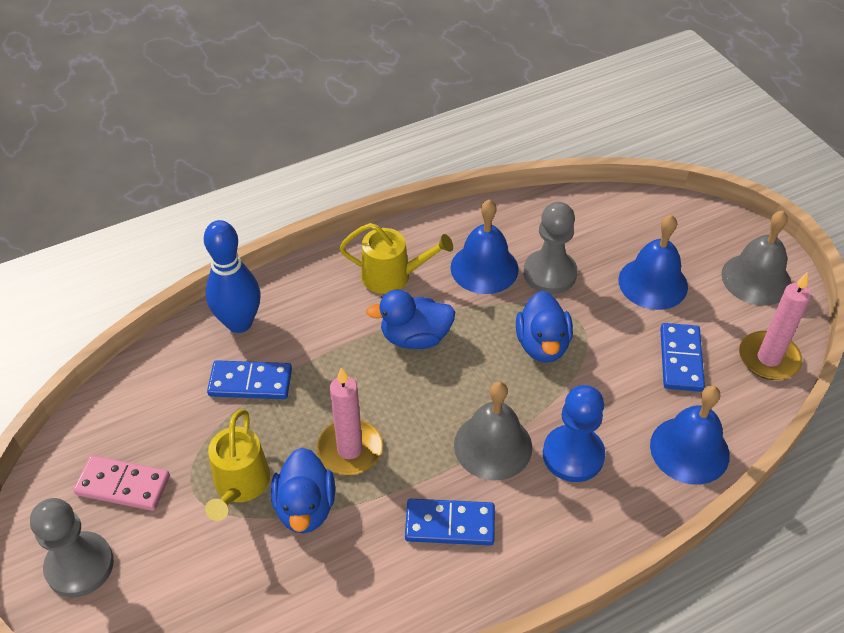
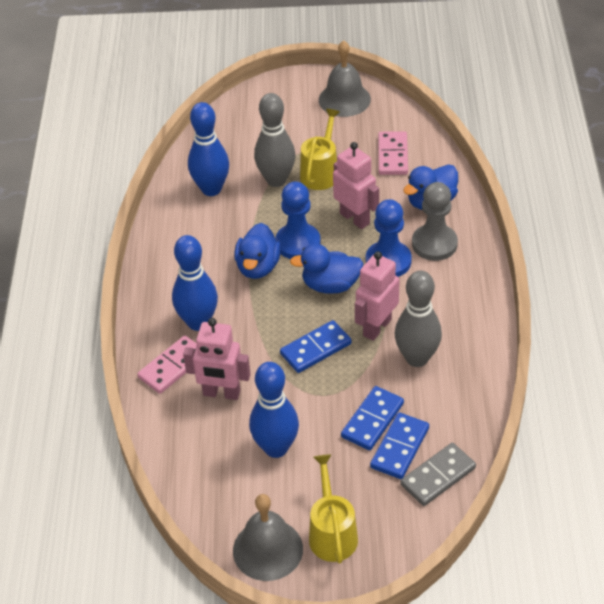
blue bell: [450,199,519,294] [618,215,688,310] [650,385,730,485] = 3 -> none = 0
blue bowling pin: [204,220,260,333] = 1 -> [172,235,218,331] [188,102,229,196] [249,362,299,458] = 3
blue pawn: [543,385,605,482] = 1 -> [275,182,321,259] [366,199,412,277] = 2
grey bowling pin: none = 0 -> [254,93,295,187] [395,270,442,367] = 2
grey domino: none = 0 -> [400,443,476,506] = 1
grey pawn: [30,498,114,597] [523,202,578,294] = 2 -> [412,182,458,261] = 1
pink candle: [316,367,383,475] [739,273,811,380] = 2 -> none = 0
pink domino: [73,456,170,511] = 1 -> [137,336,197,394] [378,131,408,175] = 2
pink robot: none = 0 -> [183,318,250,400] [333,142,379,229] [355,251,400,341] = 3

